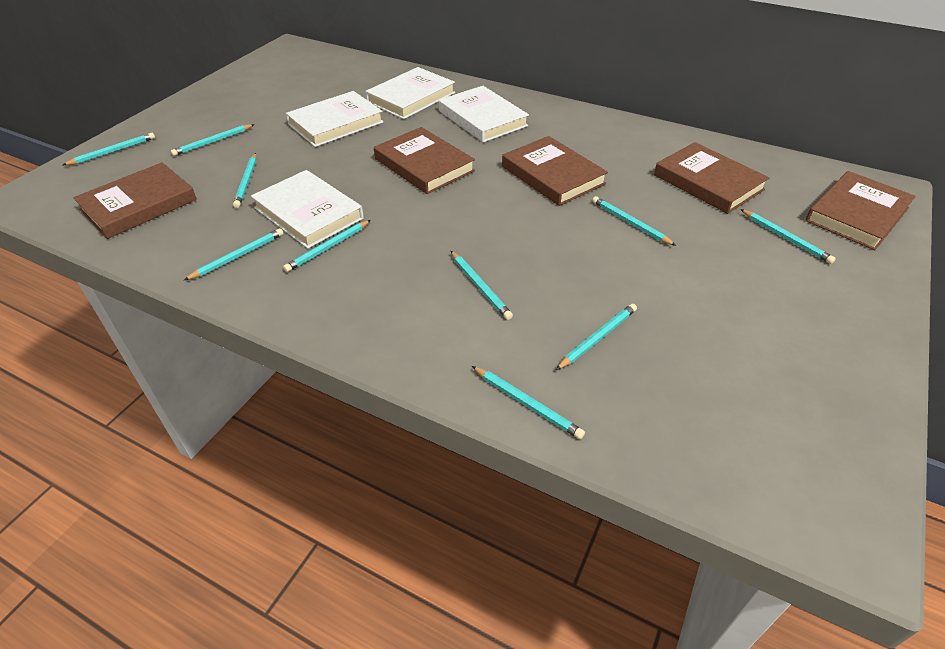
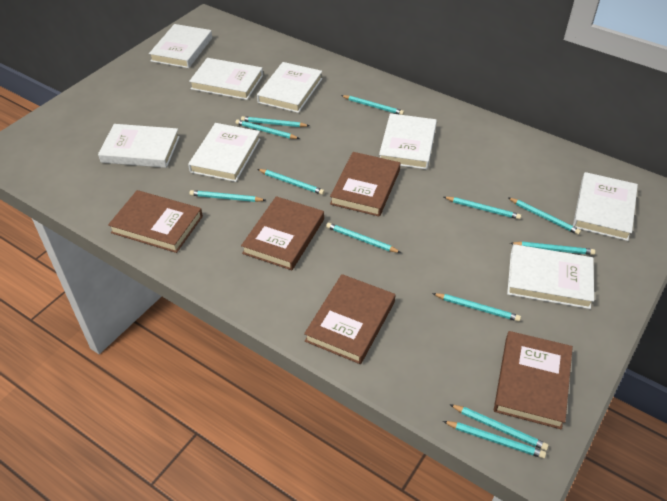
turquoise pencil: [63,133,155,165] [171,124,255,156] [184,228,284,280] [233,153,256,208] [283,220,371,272] [451,251,513,320] [472,366,585,439] [556,304,637,370] [592,196,676,246] [740,209,836,264] = 10 -> [190,190,266,202] [235,119,300,139] [241,116,309,127] [258,169,325,195] [326,223,401,253] [341,95,404,115] [432,293,521,322] [443,421,546,459] [444,197,521,220] [450,404,549,451] [508,197,581,235] [510,242,595,255] = 12
white book: [251,170,364,249] [286,91,383,147] [365,67,455,119] [439,86,529,142] = 4 -> [98,124,180,168] [149,24,212,68] [188,123,260,182] [189,58,263,100] [257,62,322,113] [379,113,437,170] [507,244,594,309] [573,172,638,241] = 8

